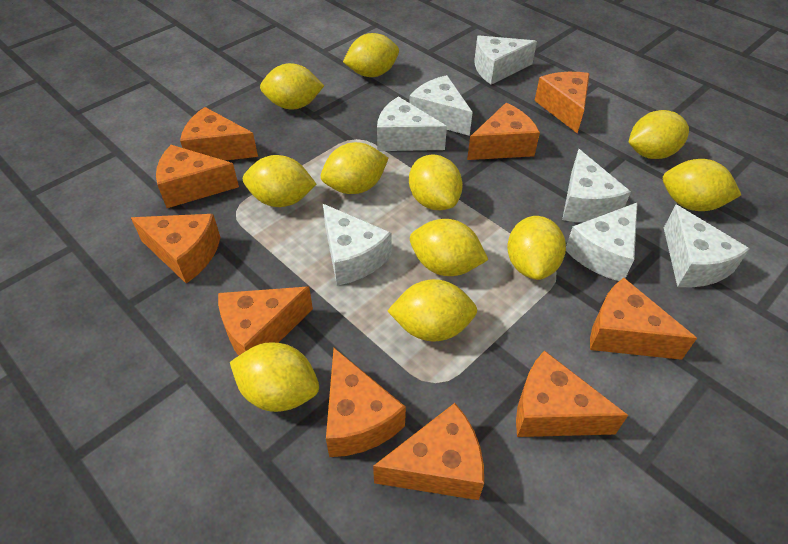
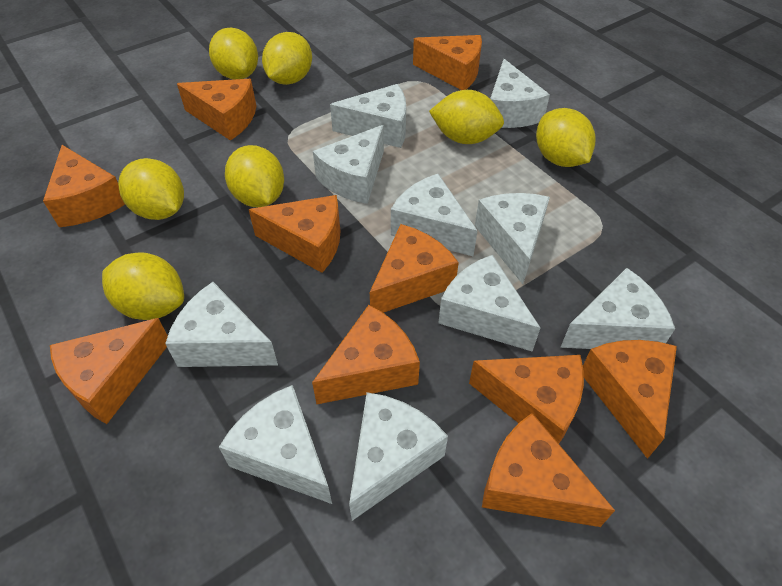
white cheese: [323,204,391,286] [377,97,447,151] [409,75,473,136] [475,35,537,85] [562,149,631,222] [566,202,638,281] [664,204,750,287] = 7 -> [165,282,278,367] [219,385,332,504] [313,125,384,204] [330,84,406,148] [349,392,448,521] [391,174,477,256] [439,255,540,352] [475,193,550,284] [490,59,550,128] [560,268,675,349] = 10
yellow lemon: [230,342,319,412] [243,155,316,207] [260,63,324,110] [321,142,388,194] [343,33,399,77] [387,279,477,342] [409,155,463,210] [410,219,488,276] [507,216,566,280] [629,110,689,159] [663,159,741,211] = 11 -> [102,252,184,320] [118,158,184,220] [209,28,258,79] [225,145,284,207] [262,32,312,85] [429,90,504,144] [536,108,596,167] = 7

